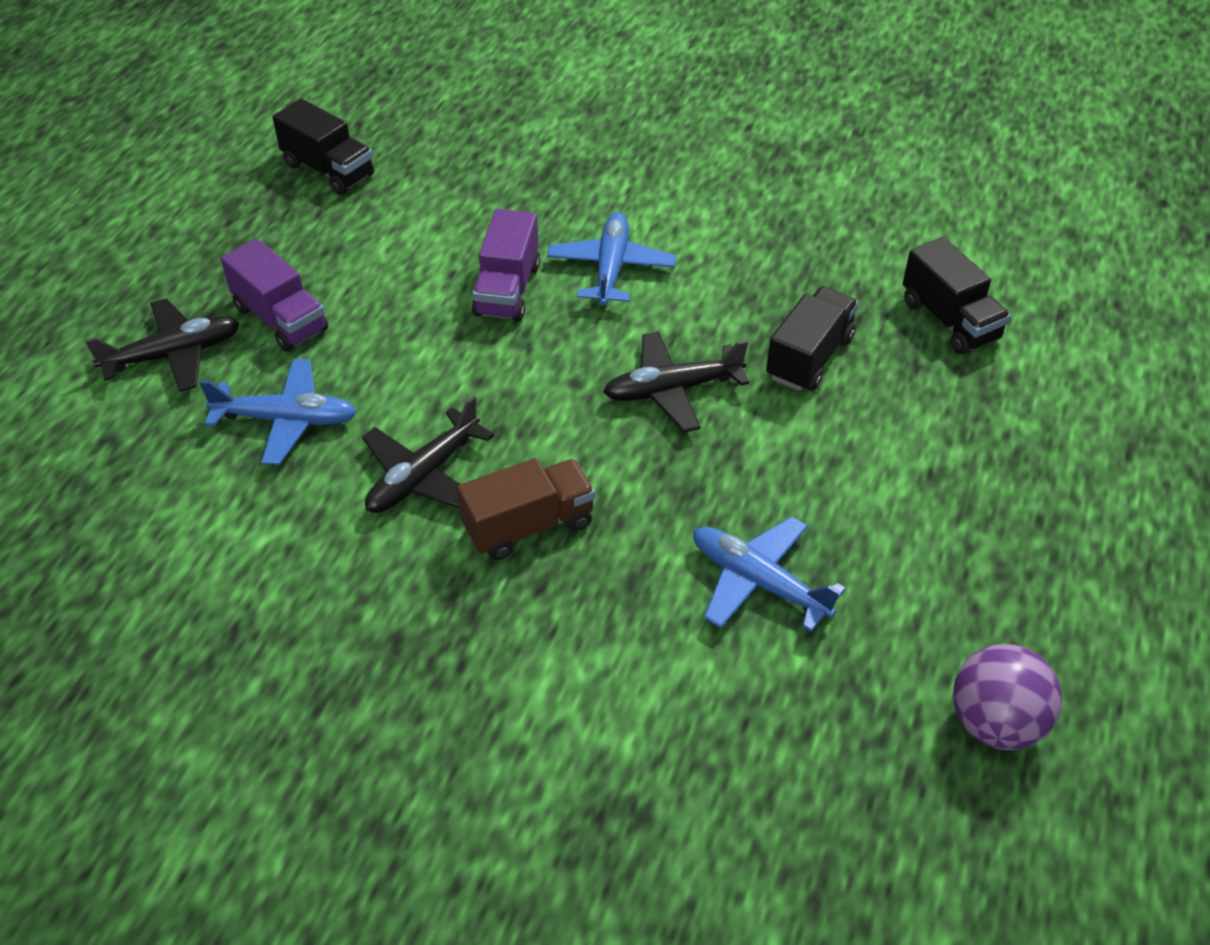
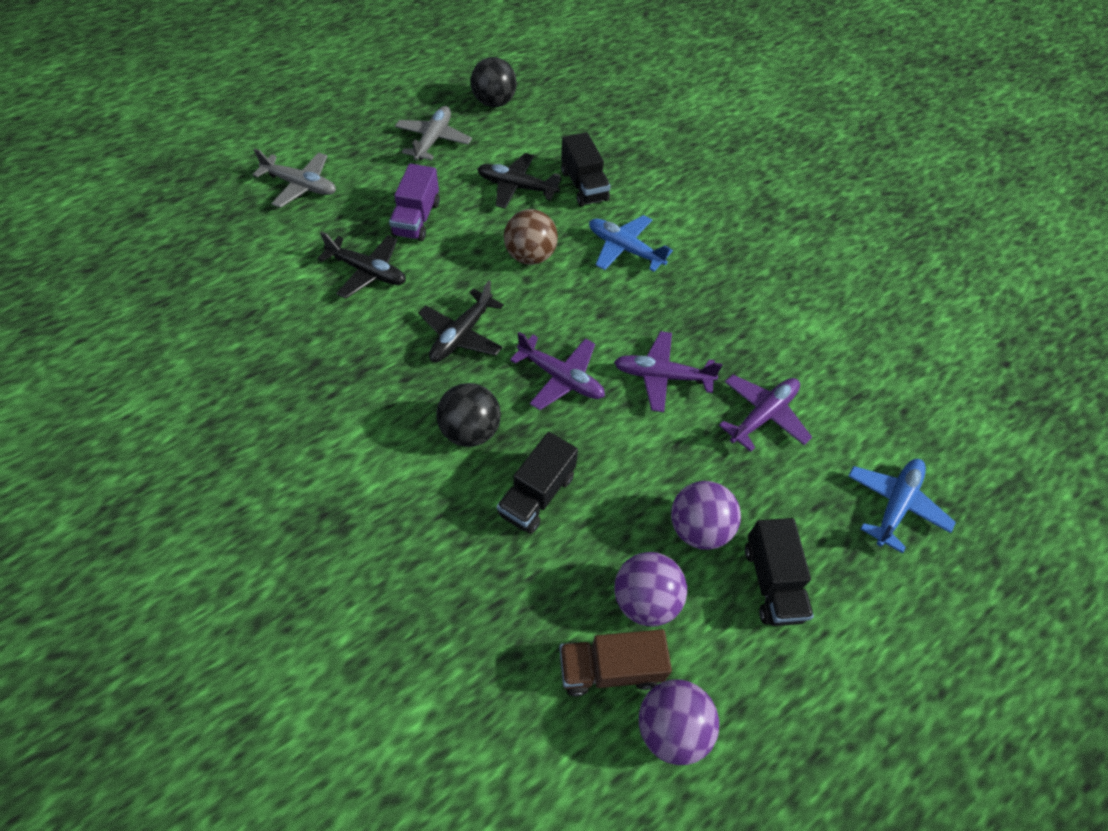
black ball: none = 0 -> [436,383,501,447] [471,57,517,107] = 2
blue plane: [199,359,357,465] [547,212,676,306] [693,517,846,632] = 3 -> [589,215,673,272] [848,459,956,553] = 2
brown ball: none = 0 -> [504,209,558,265] = 1
grey plane: none = 0 -> [253,149,336,208] [395,106,472,161] = 2
purple ball: [953,644,1062,750] = 1 -> [614,552,687,627] [639,679,719,765] [671,481,741,550] = 3
purple plane: none = 0 -> [510,332,605,410] [614,331,723,412] [719,375,812,452] = 3
purple truck: [221,239,328,352] [472,209,540,321] = 2 -> [389,163,440,241] = 1

